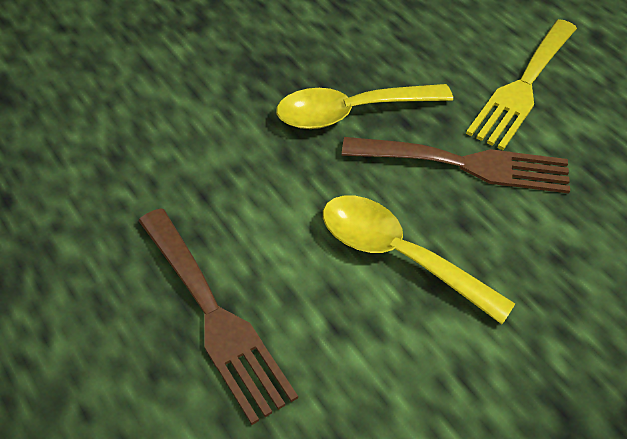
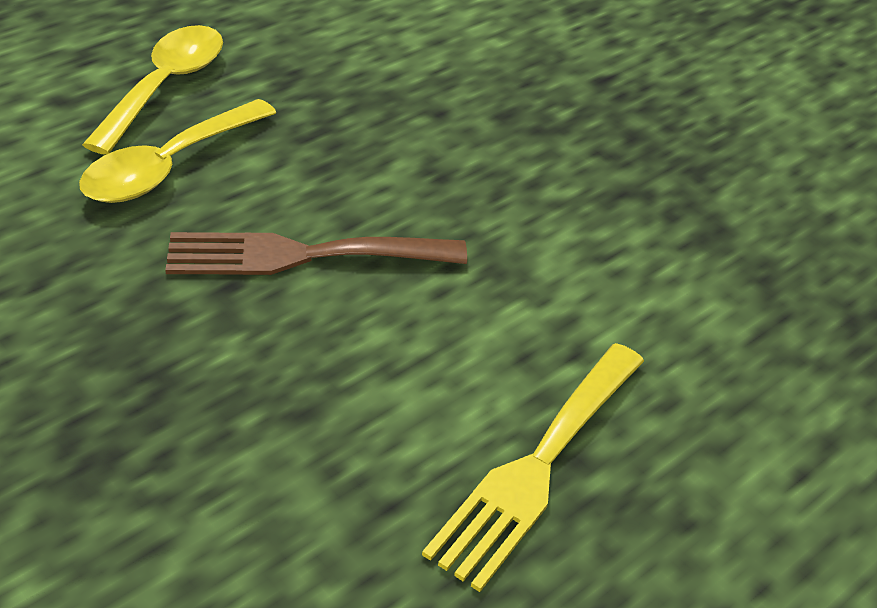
brown fork: [138,208,298,425] [342,137,570,193] = 2 -> [165,232,467,275] = 1

